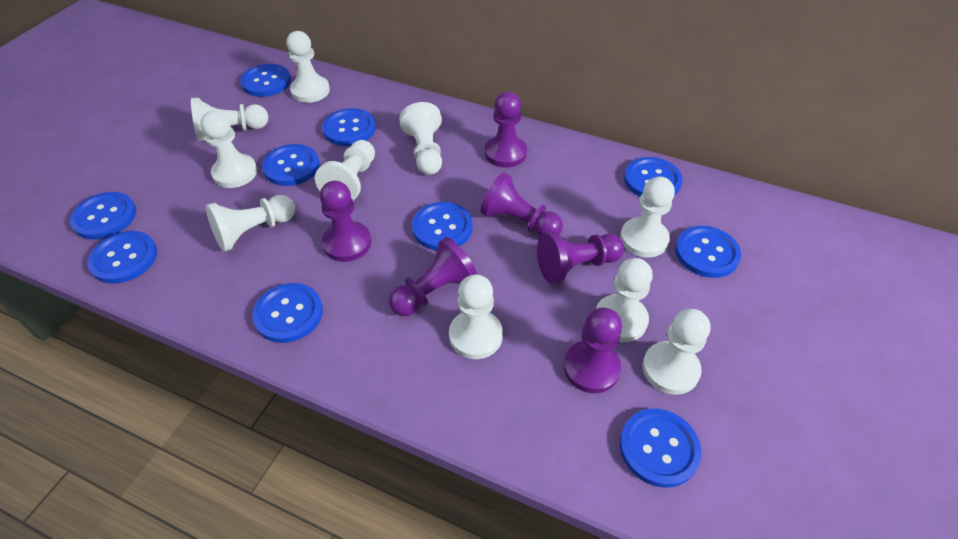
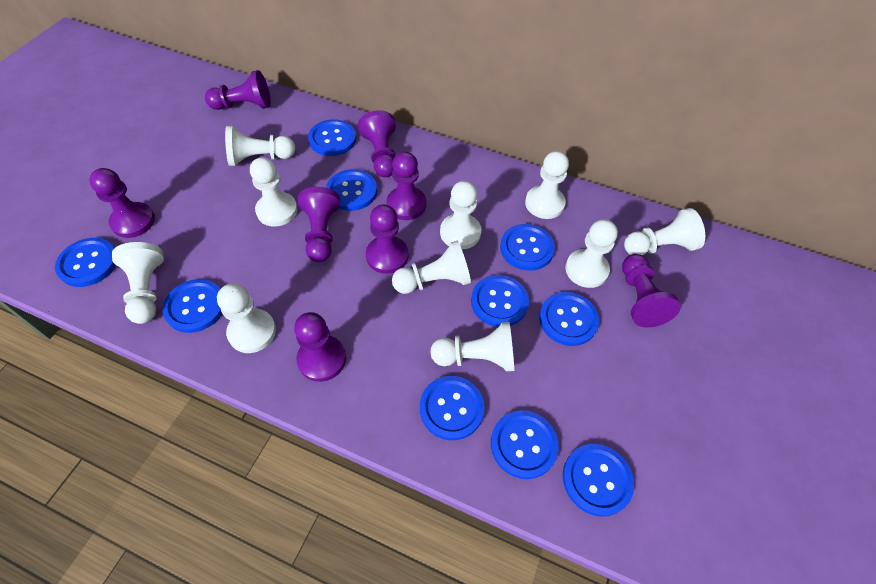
purple pawn: [320,181,371,262] [389,237,477,316] [480,172,563,236] [485,92,527,168] [537,232,624,284] [564,308,622,393] = 6 -> [89,168,155,238] [205,70,271,110] [294,312,346,382] [298,187,340,262] [358,110,396,177] [366,204,409,274] [386,152,426,220] [622,254,681,328] = 8

